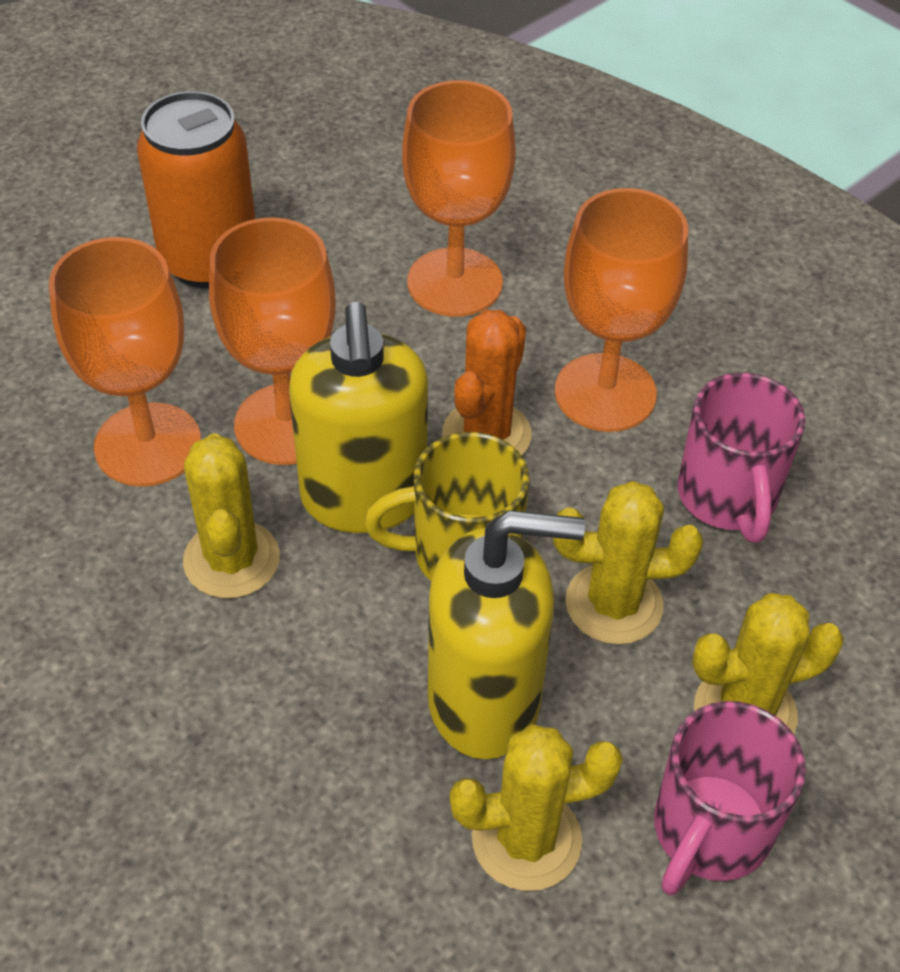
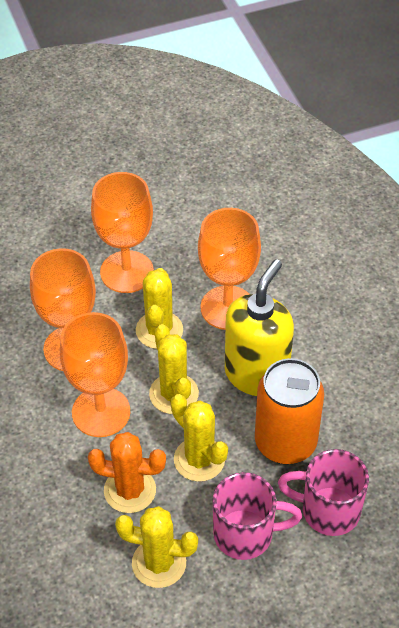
yellow mug: [364,432,530,581] = 1 -> none = 0
yellow soap dispenser: [289,302,428,533] [428,510,585,760] = 2 -> [225,259,294,396] = 1

